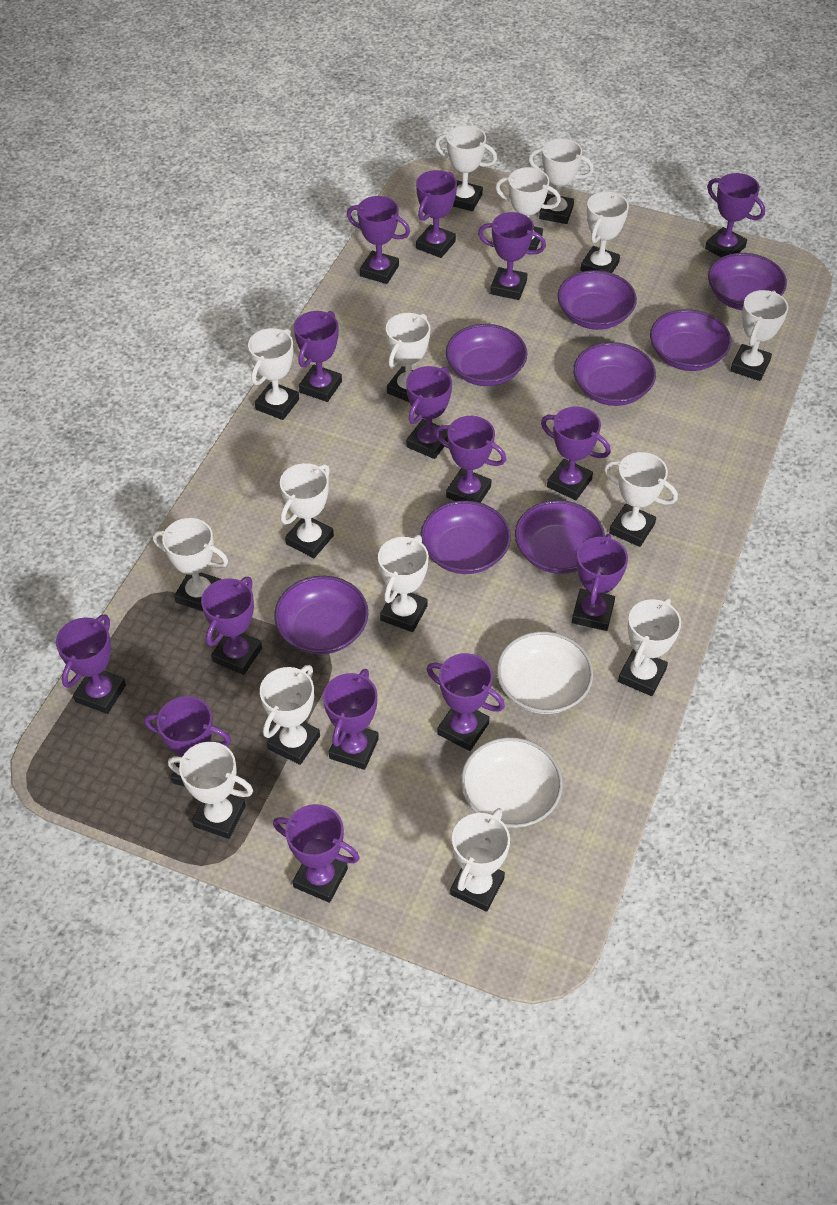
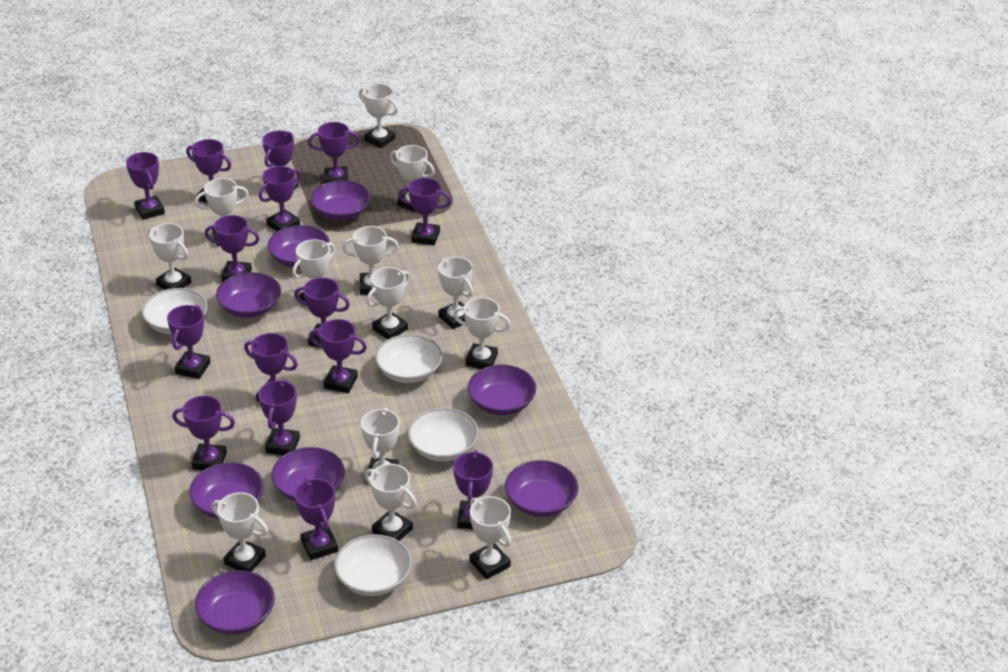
white bowl: [461,737,563,828] [497,631,594,714] = 2 -> [141,288,208,334] [334,534,412,596] [375,334,442,383] [408,408,479,461] = 4
white trophy: [153,518,228,612] [168,742,253,839] [248,328,299,420] [260,665,320,765] [280,463,334,558] [378,535,429,632] [386,313,430,402] [435,125,497,211] [450,808,510,912] [495,167,561,250] [528,138,594,224] [581,191,629,273] [604,452,678,547] [618,598,681,696] [730,290,788,381] = 15 -> [148,223,191,290] [195,178,249,246] [211,492,268,572] [292,239,335,302] [342,226,399,295] [359,83,398,148] [361,408,400,483] [365,464,417,541] [366,267,410,339] [390,145,435,213] [438,257,473,329] [453,297,511,369] [470,496,511,579] = 13

